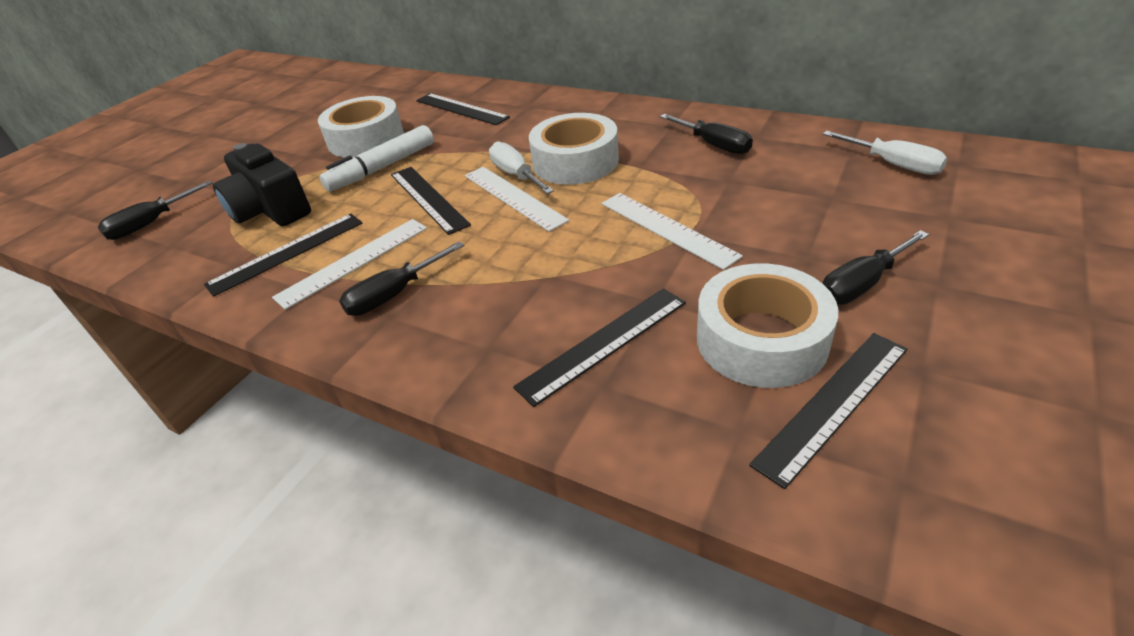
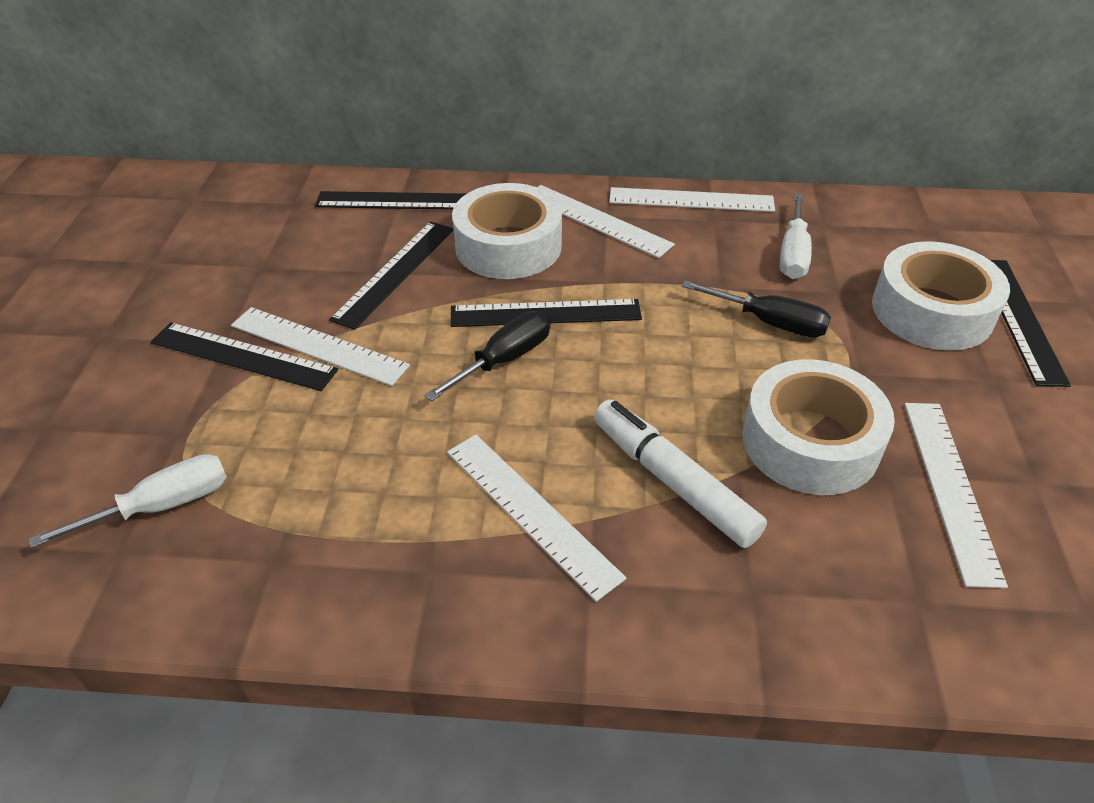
black camera: [213,143,311,226] = 1 -> none = 0
black screwdriver: [98,181,212,240] [339,241,464,316] [660,114,753,154] [822,230,929,305] = 4 -> [424,311,551,401] [682,280,831,338] = 2
white ruler: [272,219,427,310] [465,167,569,232] [601,193,743,270] = 3 -> [231,307,410,386] [447,435,626,602] [538,185,675,258] [609,187,775,212] [904,403,1008,588] = 5

